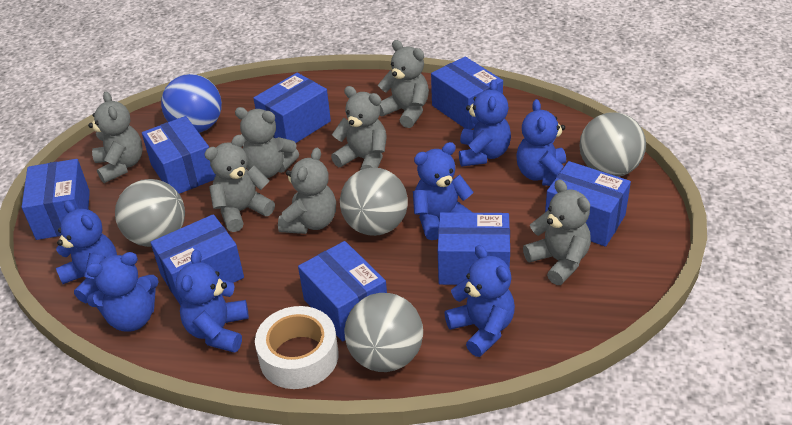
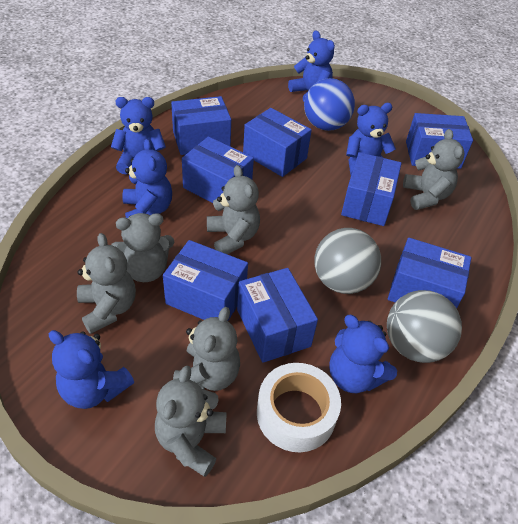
blue teddy bear: [56,200,117,303] [86,252,159,331] [176,250,249,353] [413,142,474,240] [444,245,515,357] [459,79,511,166] [517,99,566,186] = 7 -> [48,330,134,409] [111,97,166,174] [122,139,172,218] [288,30,335,101] [329,315,397,393] [346,103,396,175] = 6
grey ball: [115,179,185,247] [340,167,408,236] [344,293,423,372] [580,112,646,177] = 4 -> [314,228,381,294] [387,290,462,363] = 2
grey teddy bear: [88,91,143,183] [205,135,275,232] [235,107,299,178] [278,148,336,234] [331,86,386,170] [378,40,429,128] [523,179,591,285] = 7 -> [77,233,136,334] [111,213,174,282] [155,365,227,477] [173,307,240,391] [207,165,260,254] [403,129,465,210] = 6

